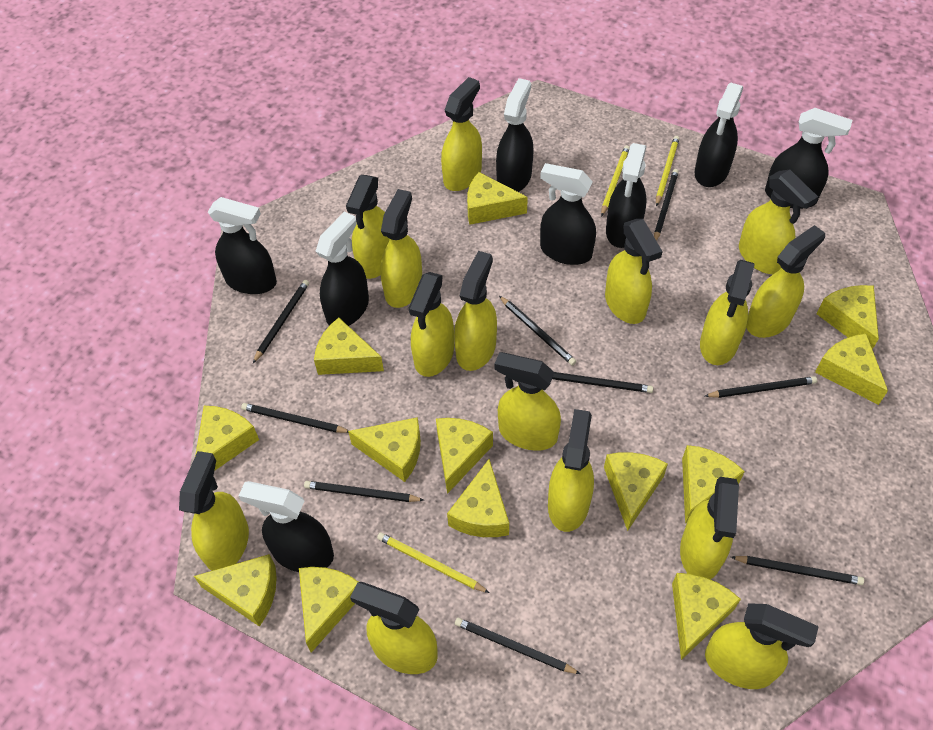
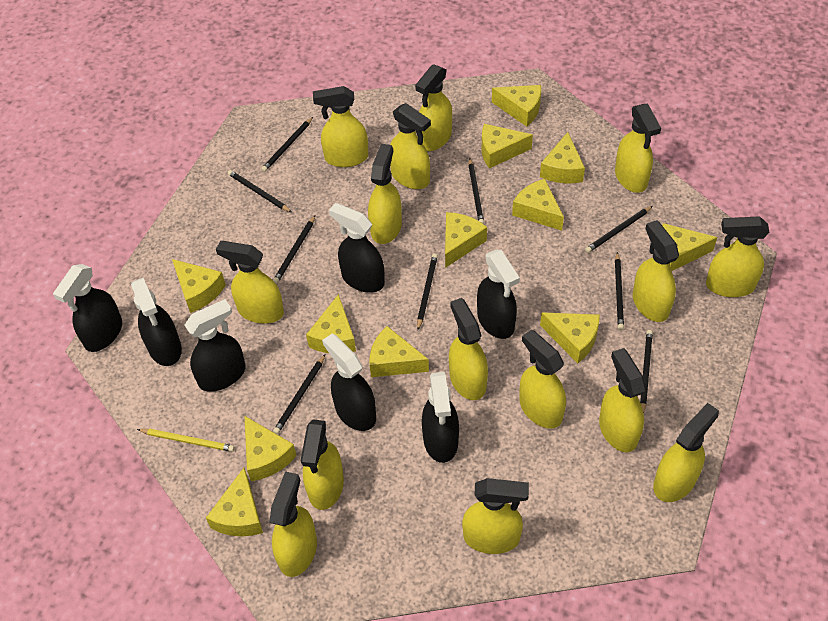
black spray bottle: [208,197,277,294] [239,481,334,572] [315,212,369,326] [496,78,534,192] [540,163,596,265] [606,143,647,248] [695,83,743,187] [765,108,852,209] = 8 -> [53,264,122,352] [131,278,182,366] [184,299,245,392] [322,334,376,431] [329,203,385,293] [422,372,459,463] [477,249,520,339] = 7
yellow cheese: [194,554,277,627] [195,406,259,471] [299,567,358,653] [314,318,384,375] [348,417,421,482] [436,418,493,494] [447,459,509,537] [467,172,528,225] [604,452,668,531] [672,573,741,660] [682,445,745,524] [815,334,888,405] [817,285,879,350] = 13 -> [172,259,226,313] [206,468,263,536] [245,416,297,481] [306,294,356,353] [369,326,429,377] [445,212,487,268] [482,124,533,168] [492,85,541,127] [512,179,564,231] [540,132,585,183] [540,312,600,363] [662,223,717,271] = 12
yellow pencil: [377,532,490,593] [601,145,630,217] [656,136,680,207] = 3 -> [137,428,235,452] = 1

